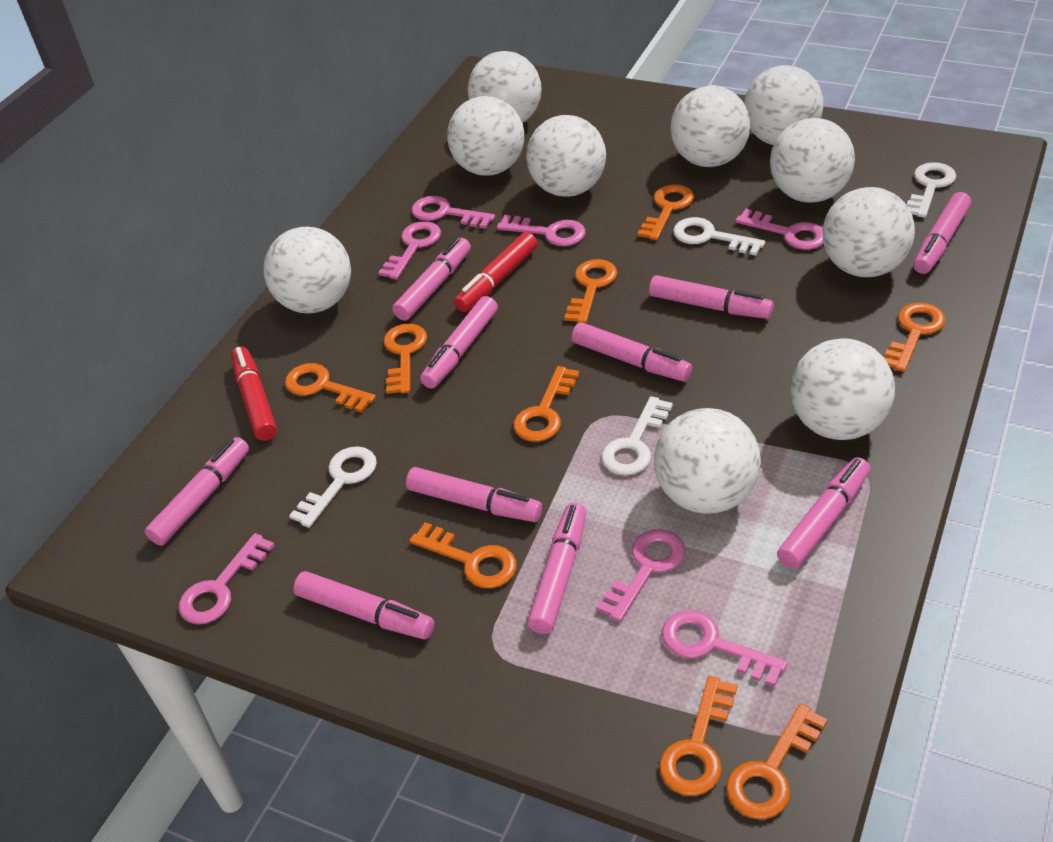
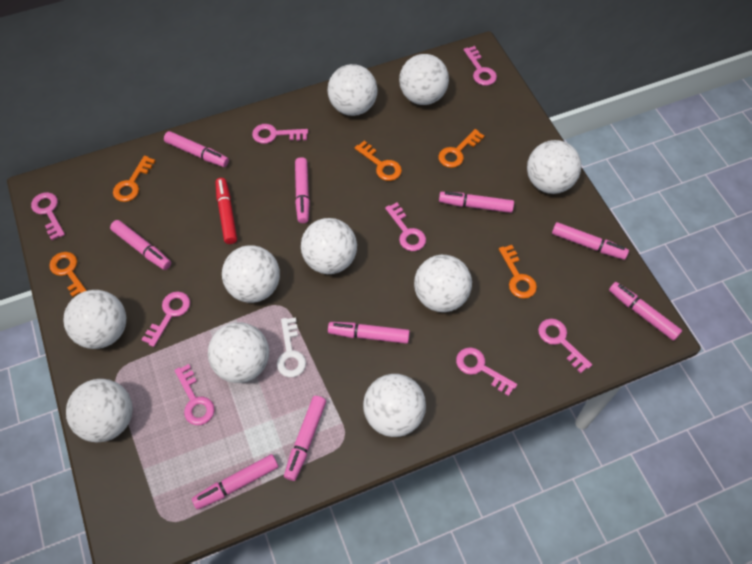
orange key: [285,363,376,412] [384,324,427,394] [409,522,517,588] [513,366,579,442] [564,259,617,324] [638,184,694,240] [659,676,737,796] [726,704,827,819] [884,302,946,372] = 9 -> [49,252,87,297] [113,156,156,202] [355,141,402,181] [438,129,485,168] [499,245,537,299] = 5
pink key: [179,533,275,624] [378,221,441,280] [411,196,495,229] [497,215,586,246] [596,529,685,622] [662,610,788,687] [736,209,823,250] = 7 -> [31,192,65,240] [142,292,190,347] [175,364,215,425] [252,124,308,144] [385,203,426,251] [456,347,517,396] [464,46,497,86] [538,319,592,373] = 8
pink marker: [145,437,249,546] [293,571,434,639] [392,237,471,321] [406,467,542,522] [420,296,498,389] [527,503,587,634] [572,322,692,382] [649,275,774,319] [777,457,870,569] [913,192,971,274] = 10 -> [110,220,171,270] [164,131,229,167] [192,454,278,510] [284,396,326,481] [295,157,310,223] [328,322,410,344] [439,192,514,213] [552,222,629,260] [609,282,682,341] = 9
red marker: [231,346,277,441] [454,232,538,312] = 2 -> [215,178,237,244] = 1
white key: [289,446,377,528] [602,396,673,475] [673,217,765,256] [907,162,956,218] = 4 -> [277,317,306,377] = 1

